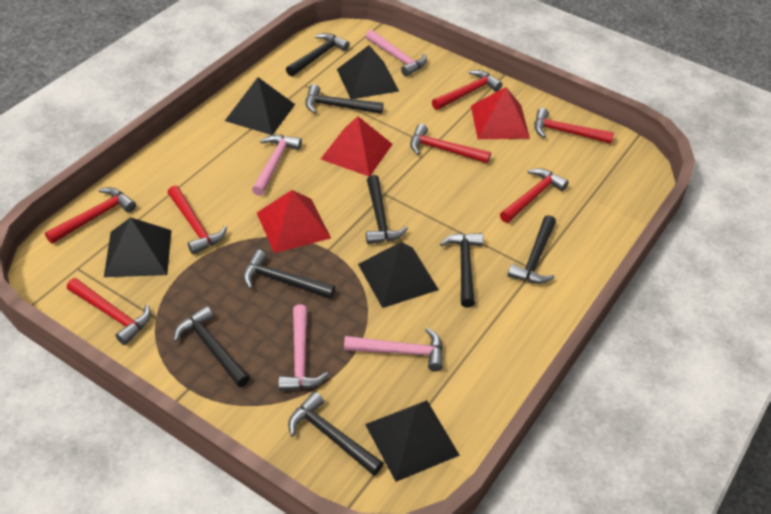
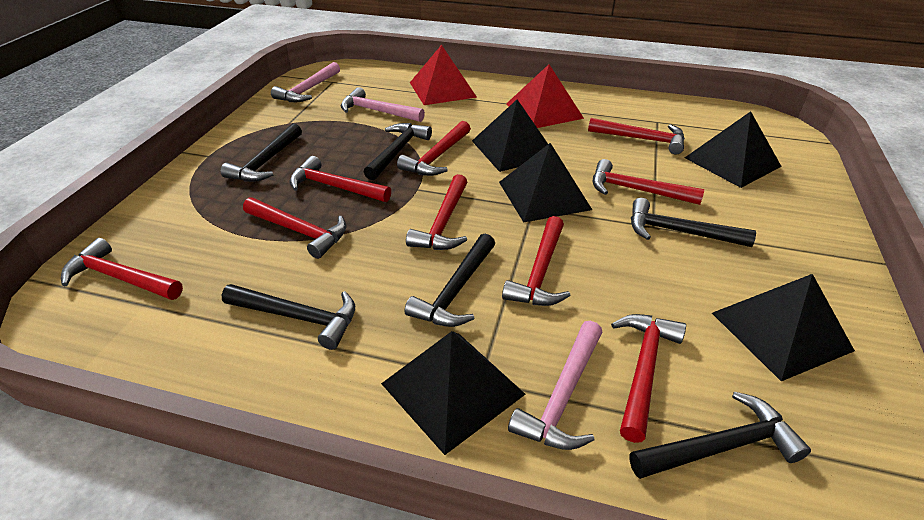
black hammer: [173,306,250,387] [243,250,335,299] [286,33,350,77] [288,392,383,476] [305,84,384,114] [366,175,408,244] [440,233,483,308] [508,215,556,284] = 8 -> [220,124,302,182] [222,284,355,350] [364,123,432,180] [405,234,495,327] [629,391,811,479] [631,198,756,247] = 6
pink hammer: [252,135,302,196] [279,304,329,391] [344,328,443,371] [366,30,427,77] = 4 -> [271,62,340,102] [341,87,425,122] [508,321,602,450] = 3
red hammer: [45,187,136,244] [67,278,151,345] [167,185,227,255] [410,124,491,163] [432,70,502,110] [500,168,569,223] [534,108,614,144] = 7 -> [61,238,183,300] [243,197,346,259] [289,156,391,202] [397,121,471,176] [406,174,467,250] [502,216,571,306] [588,118,685,155] [593,159,704,205] [611,314,686,443] = 9
red pyramid: [257,190,331,253] [321,116,393,176] [471,87,530,139] = 3 -> [410,45,477,105] [506,64,584,128] = 2

